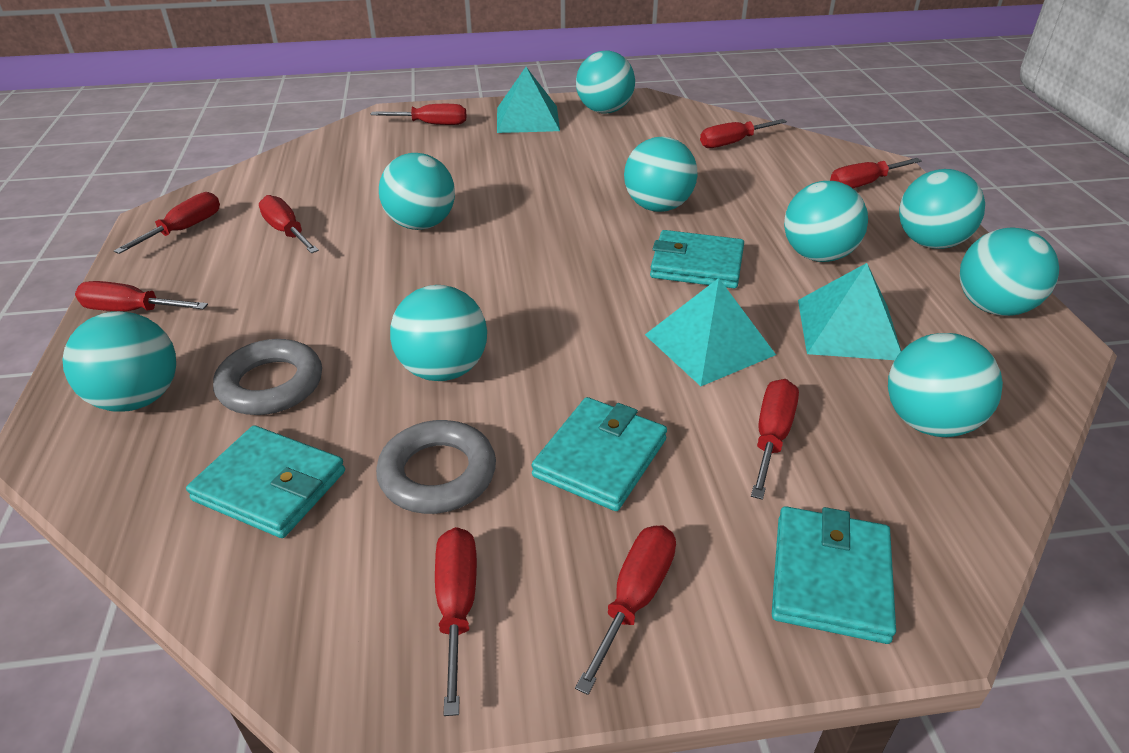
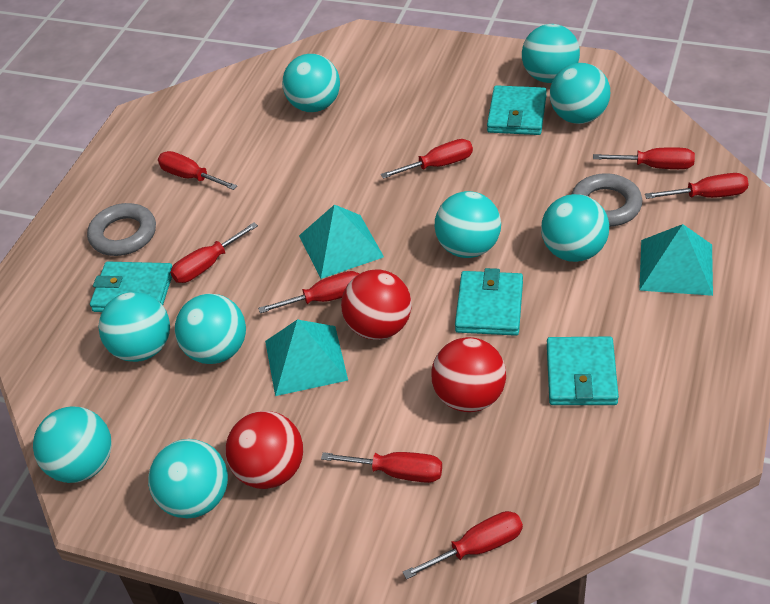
red ball: none = 0 -> [225,411,303,489] [341,269,411,340] [431,337,506,412] = 3
red screwdriver: [75,281,208,311] [114,192,220,254] [259,195,319,253] [370,104,466,125] [435,527,477,716] [575,525,676,695] [700,119,787,148] [751,379,799,500] [830,158,922,188] = 9 -> [158,151,237,190] [170,222,258,283] [258,271,359,313] [321,452,442,483] [381,139,473,179] [403,511,523,579] [593,147,695,169] [645,173,749,199] = 8

